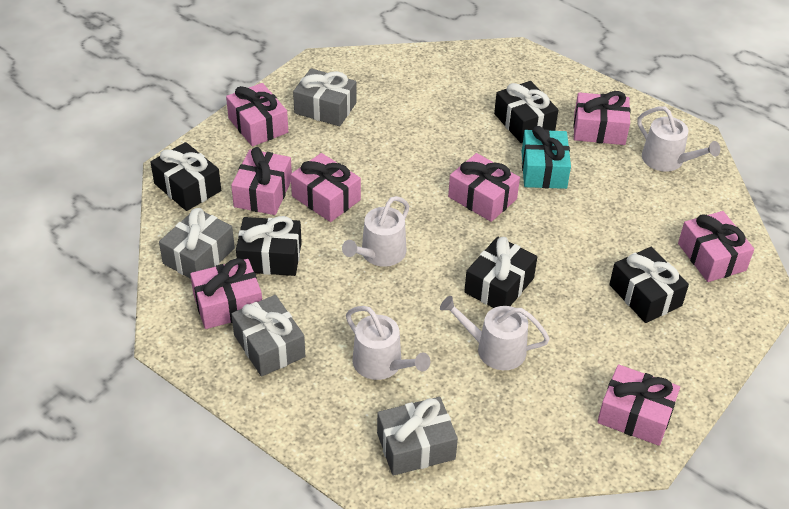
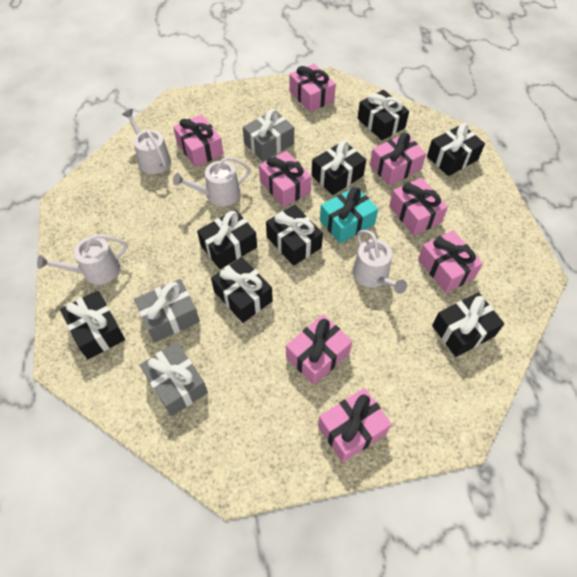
black gift: [150,142,221,211] [236,216,302,276] [464,237,537,308] [494,81,558,143] [609,247,689,323] = 5 -> [60,291,125,359] [197,209,257,269] [211,257,273,323] [266,205,323,266] [312,141,366,195] [358,90,409,140] [427,123,485,176] [432,293,504,357] = 8
grey gift: [159,208,235,279] [231,295,305,377] [293,68,356,126] [377,397,458,476] = 4 -> [134,279,200,343] [140,342,208,416] [243,109,294,161] = 3

